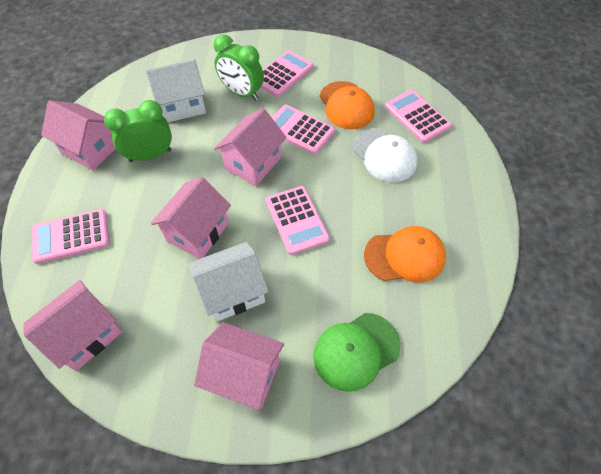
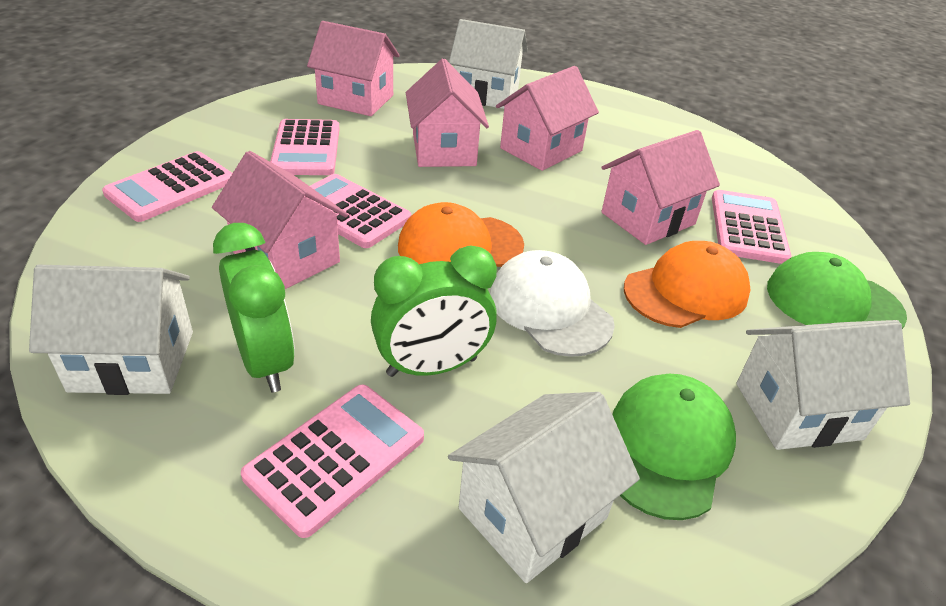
green cap: [313,313,400,392] = 1 -> [613,374,736,520] [767,252,907,329] = 2
white house: [146,59,206,122] [189,242,269,322] = 2 -> [29,265,193,395] [448,392,640,583] [449,19,528,109] [736,320,910,450] = 4

